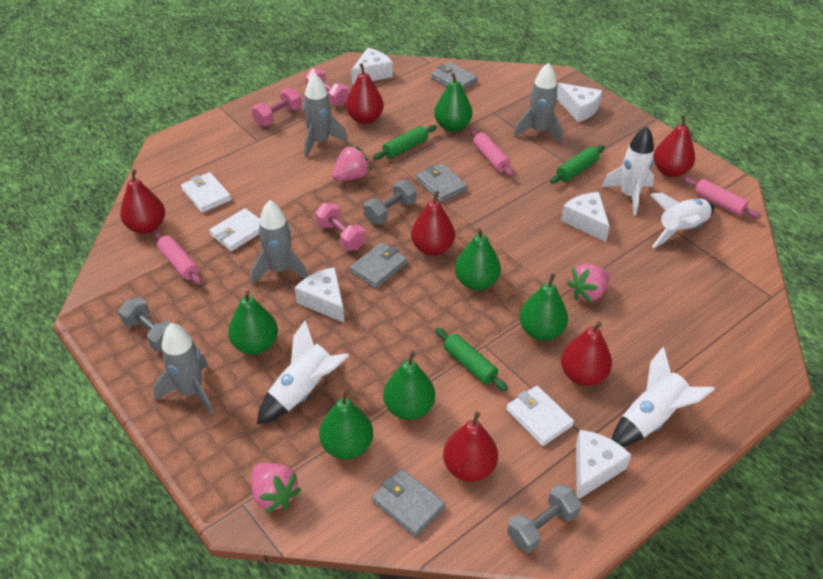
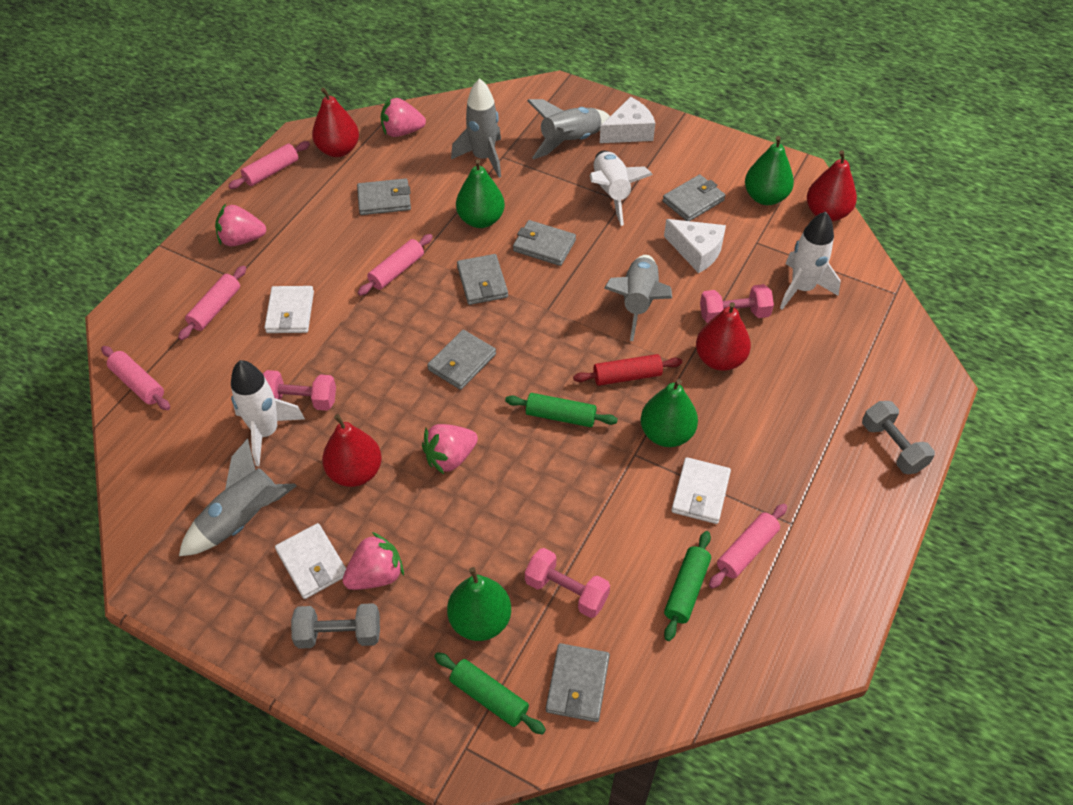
green pear: [228,291,278,354] [319,390,373,459] [383,351,435,420] [434,72,472,132] [455,228,501,290] [519,273,568,340] = 6 -> [447,567,511,641] [456,159,505,228] [641,379,698,447] [745,136,794,205] = 4
grey dumbbell: [118,297,171,351] [364,180,417,225] [507,484,582,553] = 3 -> [291,603,380,649] [862,401,935,474] = 2
grey wallet: [350,242,408,288] [372,469,445,537] [416,163,467,202] [431,62,477,90] = 4 -> [357,178,411,215] [427,330,496,390] [457,254,508,305] [513,220,576,266] [546,643,610,722] [663,175,726,221] = 6
pink rolling pin: [154,231,202,285] [470,129,514,177] [683,177,761,219] = 3 -> [101,346,170,410] [178,265,246,340] [228,141,310,189] [358,234,433,296] [709,504,787,589] = 5
pink strawberry: [251,463,301,513] [332,145,371,181] [567,264,610,303] = 3 -> [215,204,266,246] [343,532,404,590] [381,97,426,137] [422,424,478,474] = 4
red pear: [120,169,165,234] [346,63,384,124] [411,191,455,256] [443,412,498,482] [561,322,612,386] [654,115,695,177] = 6 -> [312,88,359,157] [322,414,382,487] [696,302,751,371] [807,150,857,221] = 4
red rolling pin: none = 0 -> [573,354,682,386] = 1
white cheese: [295,267,345,323] [351,48,393,85] [557,83,602,122] [561,192,610,242] [576,430,631,499] = 5 -> [600,97,655,143] [664,219,726,273] = 2
white rocket: [257,321,349,424] [602,126,654,216] [612,347,715,447] [650,193,714,248] = 4 -> [231,360,305,466] [590,151,653,226] [780,211,841,310] = 3

